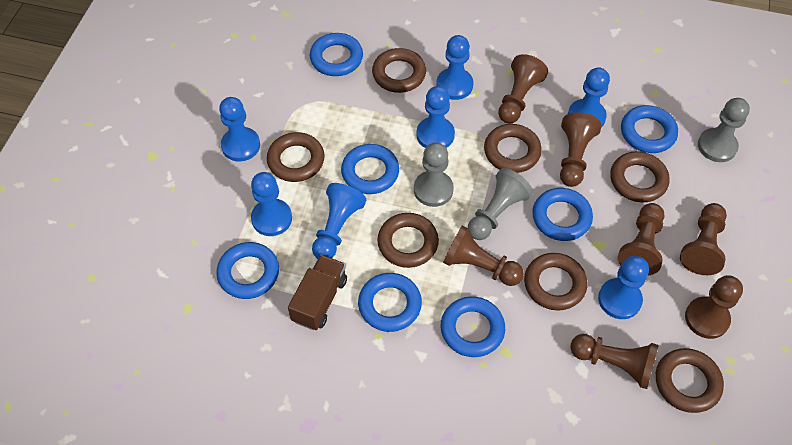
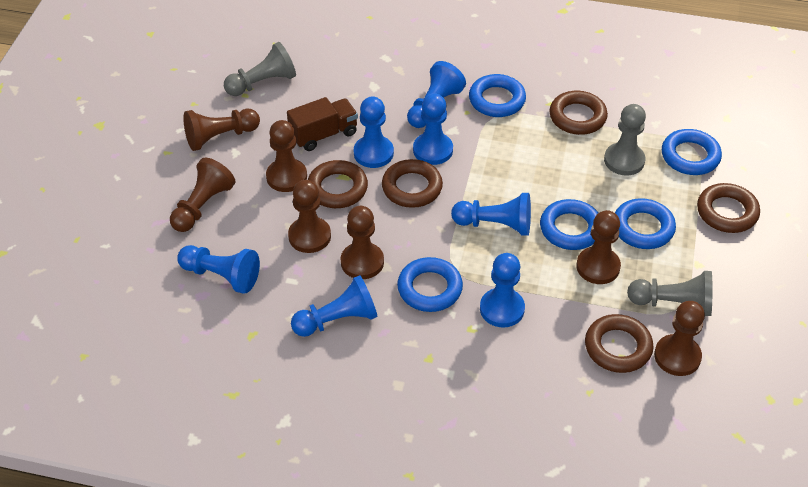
blue ring: [216,242,279,299] [310,33,363,76] [341,144,399,194] [358,273,422,332] [441,296,505,357] [532,188,593,241] [621,105,678,153] = 7 -> [397,257,463,312] [469,74,526,117] [540,199,598,250] [615,198,676,249] [662,129,722,175] = 5
brown ring: [267,132,325,182] [372,48,426,93] [377,213,439,268] [484,124,542,173] [524,253,587,311] [610,151,670,203] [656,348,724,413] = 7 -> [308,160,368,208] [382,159,443,208] [549,91,608,135] [585,314,653,373] [697,183,760,233] = 5

